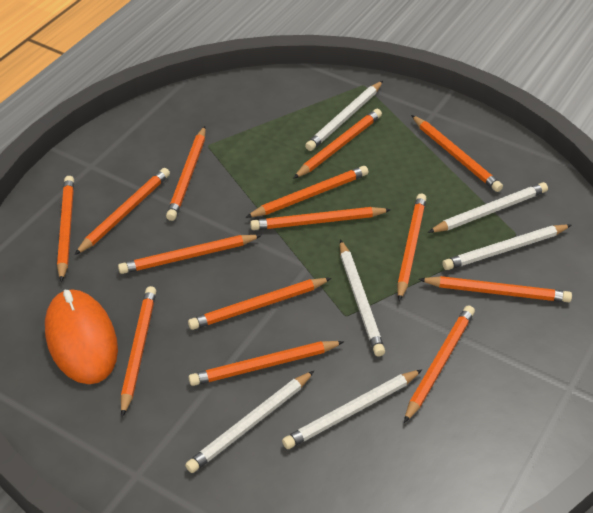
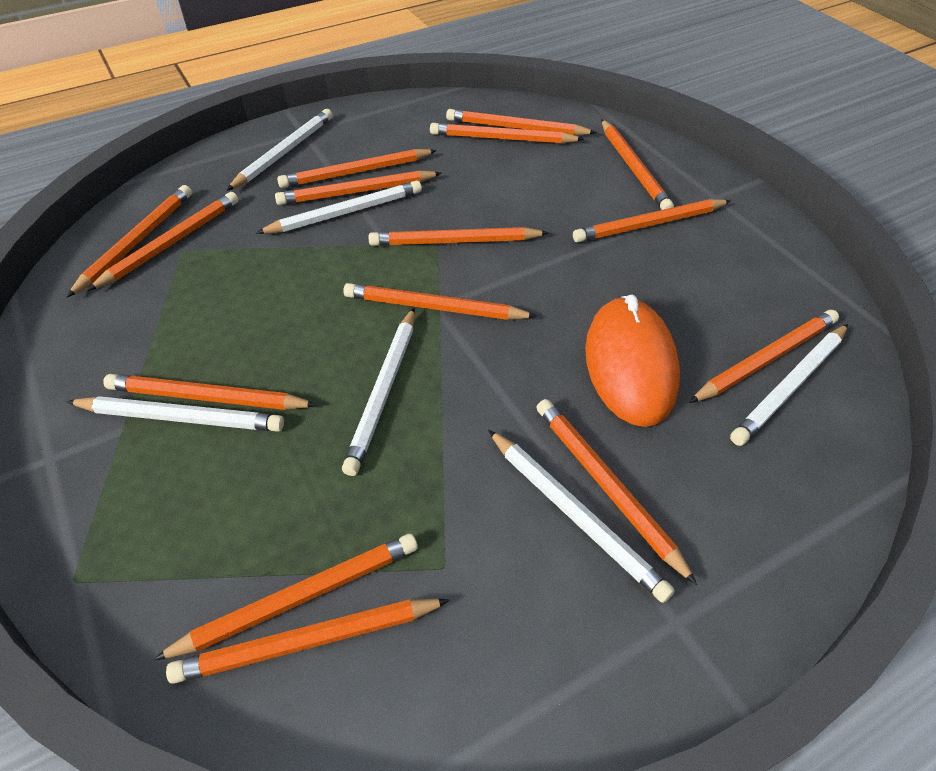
orange pencil: [57,176,74,282] [75,168,170,255] [118,235,262,274] [121,286,156,417] [166,126,206,221] [188,278,331,330] [189,341,344,386] [245,166,368,218] [250,207,391,230] [293,109,382,179] [397,194,427,301] [404,305,475,423] [411,115,503,192] [418,276,572,302] = 14 -> [67,185,192,297] [87,192,239,291] [103,374,317,410] [153,534,418,660] [166,599,450,684] [275,170,441,205] [277,149,437,188] [343,283,537,320] [369,227,549,246] [430,123,584,144] [446,109,597,136] [536,399,697,585] [573,199,731,243] [601,119,674,210] [689,310,839,403] = 15

